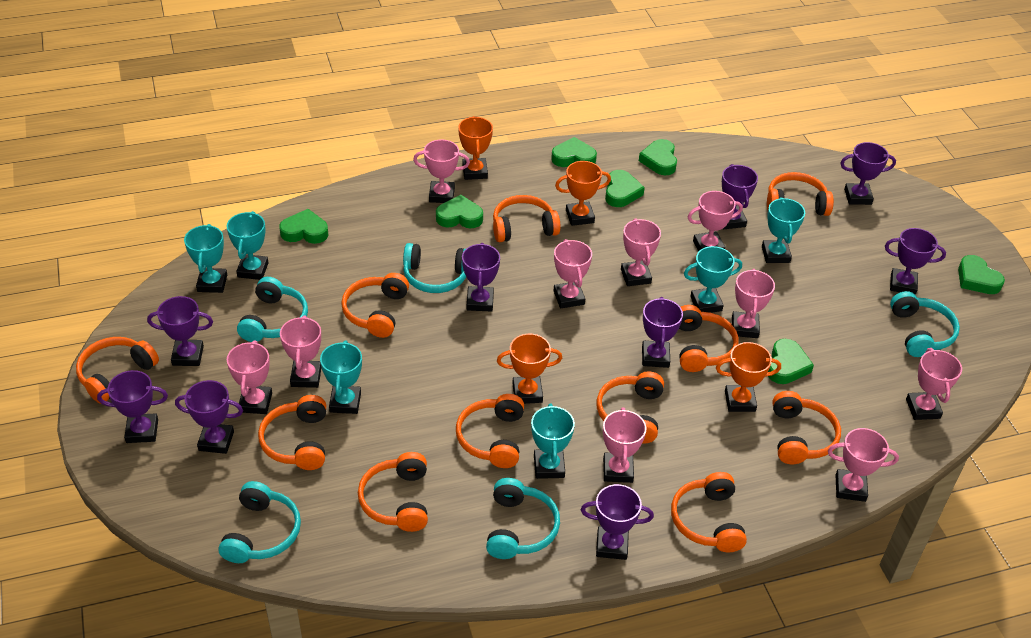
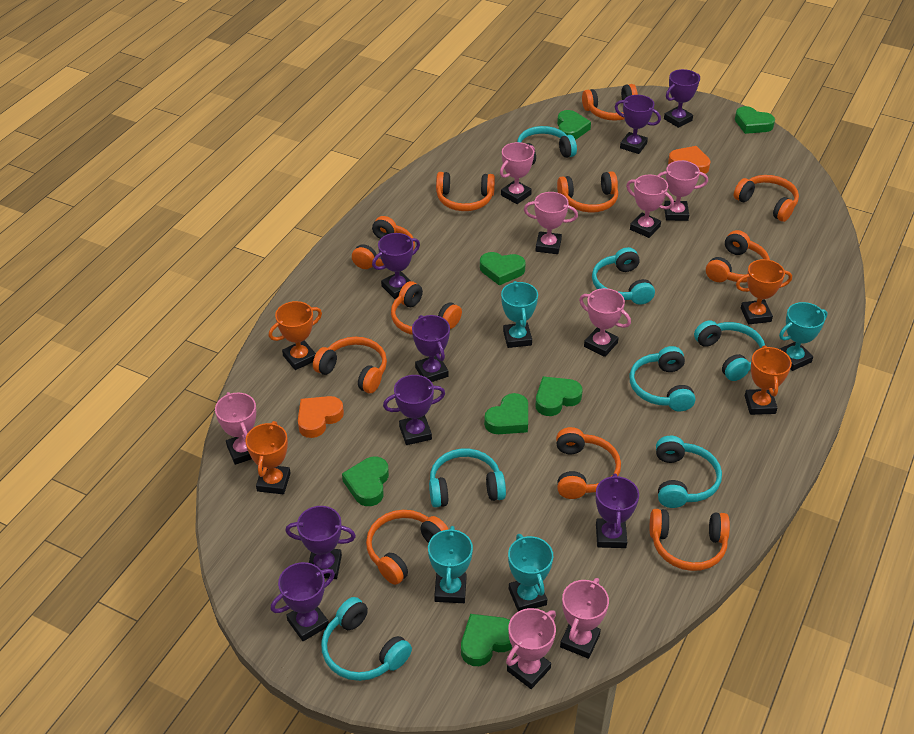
orange heart: none = 0 -> [298,396,344,438] [668,146,710,174] = 2
pink trophy: [227,340,272,414] [280,315,322,388] [413,140,470,203] [554,239,592,308] [603,407,646,483] [621,218,661,286] [688,191,743,251] [732,269,775,338] [828,428,899,502] [906,348,962,420] = 10 -> [215,392,256,465] [500,142,535,204] [506,608,556,689] [524,192,578,254] [560,578,609,659] [579,288,631,357] [626,175,674,238] [657,160,708,221] = 8
purple trophy: [97,370,168,443] [147,296,213,366] [175,380,243,454] [462,243,500,312] [581,484,654,560] [642,297,683,368] [722,164,758,229] [840,142,896,205] [885,228,946,295] = 9 -> [270,562,335,641] [285,506,356,579] [372,233,420,299] [383,375,445,445] [412,315,450,382] [596,473,639,548] [615,95,661,154] [664,69,700,128] = 8
turquoise headphones: [218,481,301,563] [237,277,308,342] [403,243,466,293] [486,478,560,559] [890,291,960,357] = 5 -> [321,597,412,681] [429,449,506,508] [517,126,577,165] [592,247,655,305] [629,346,695,412] [656,436,722,508] [694,320,765,381] = 7
turquoise trophy: [184,224,227,293] [227,211,268,280] [320,340,362,414] [531,404,575,479] [684,246,742,313] [762,197,805,263] = 6 -> [428,526,473,603] [501,281,538,348] [508,534,553,611] [779,302,828,371] = 4

